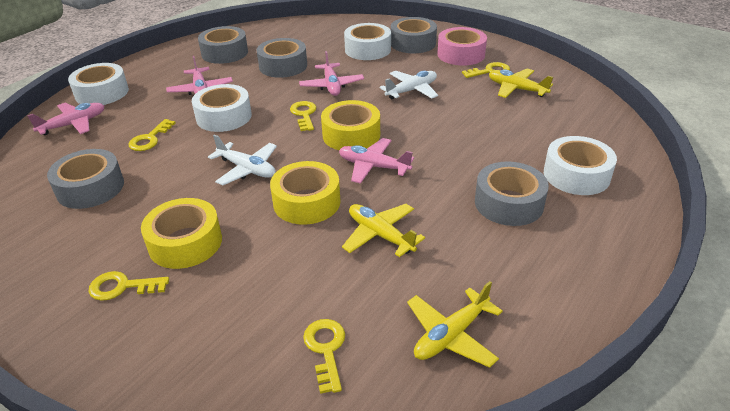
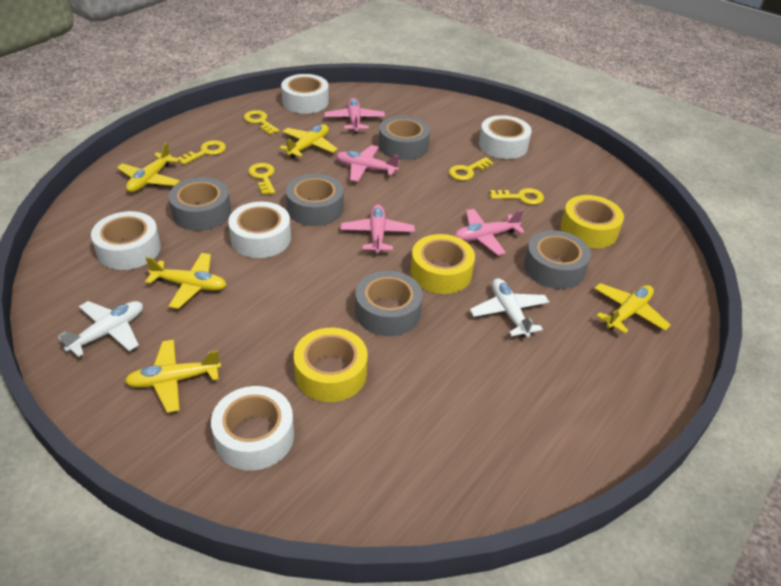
pink tape: [437,27,487,66] = 1 -> none = 0
white tape: [68,63,129,105] [192,84,252,132] [344,23,391,60] [544,136,617,195] = 4 -> [91,211,161,270] [211,386,294,471] [228,202,291,258] [281,74,329,114] [479,115,532,159] = 5
yellow plane: [342,204,425,257] [407,281,503,368] [489,68,553,98] = 3 -> [117,142,180,192] [125,340,221,413] [145,253,226,309] [279,125,338,158] [594,283,671,334] = 5

